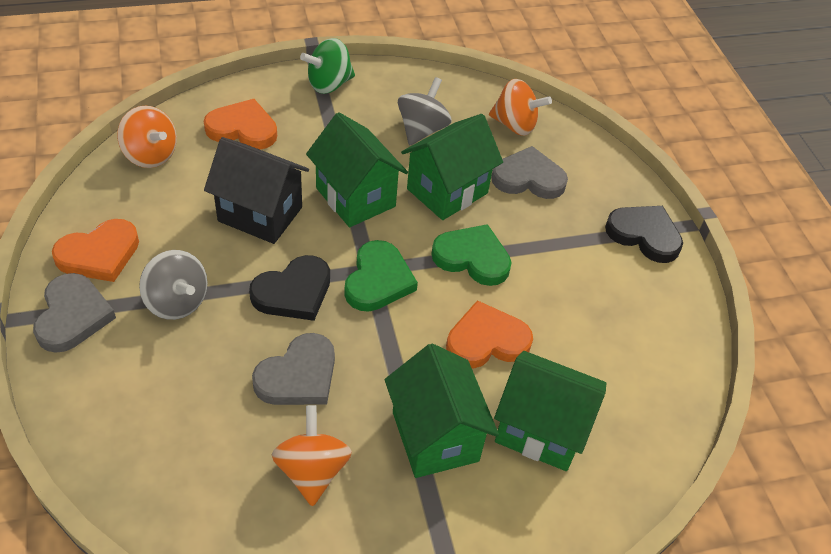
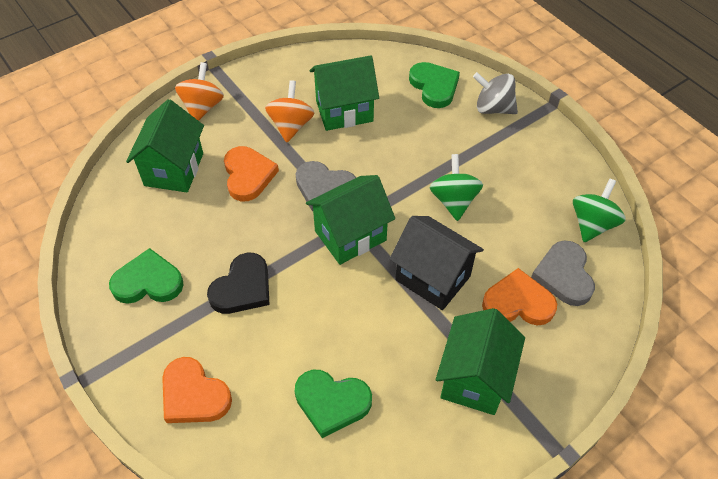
black heart: [249,255,330,321] [605,206,683,263] = 2 -> [207,253,270,314] = 1
green heart: [344,240,418,312] [431,224,512,286] = 2 -> [109,248,184,304] [295,370,372,438] [409,62,460,108] = 3
green spinning top: [300,38,355,94] = 1 -> [430,154,483,221] [573,179,626,242] = 2
grey heart: [33,273,116,353] [252,333,335,405] [491,146,568,199] = 3 -> [295,161,356,211] [531,241,595,306] = 2
grey spinning top: [139,250,208,320] [398,77,451,145] = 2 -> [473,72,518,114] = 1
orange spinning top: [117,106,177,168] [272,405,352,506] [489,79,552,136] = 3 -> [175,62,224,121] [265,80,314,143] = 2

